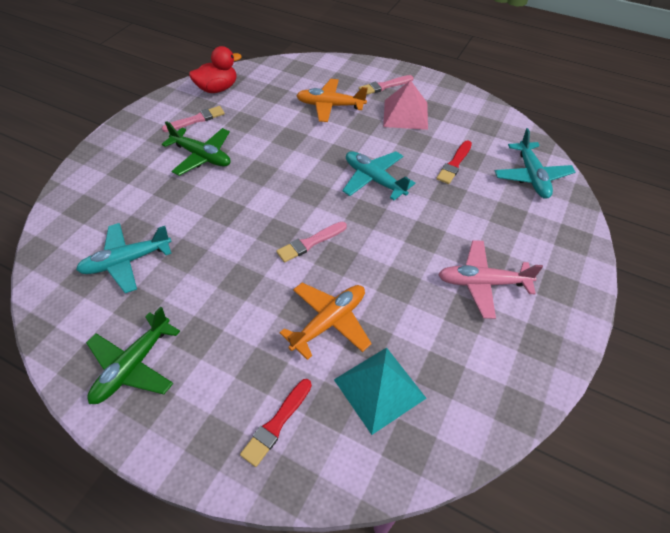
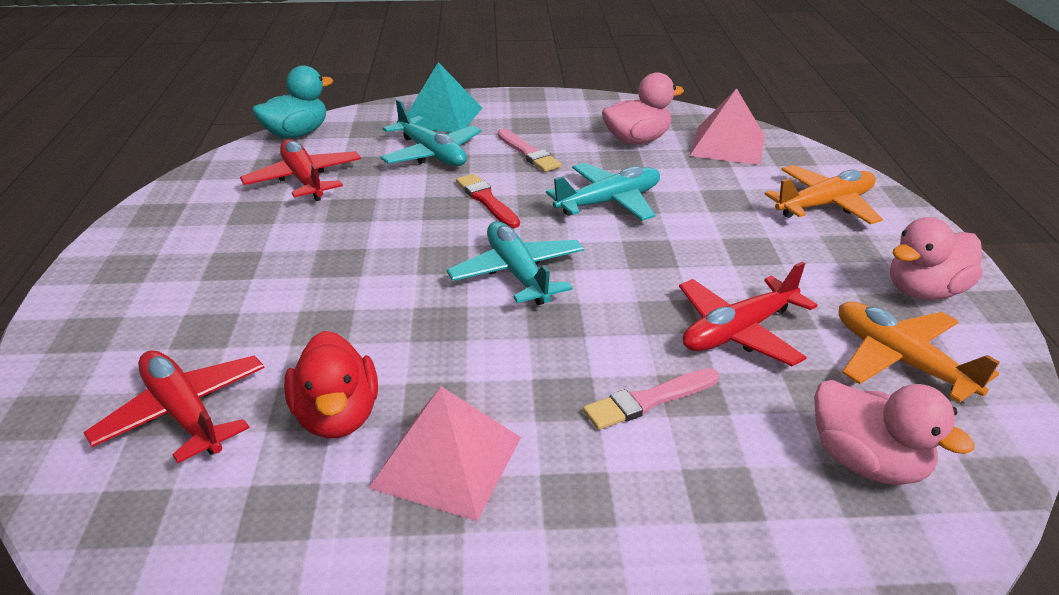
green plane: [86,306,180,404] [162,121,231,176] = 2 -> none = 0
pink brush: [162,106,225,132] [276,222,347,263] [359,75,414,95] = 3 -> [497,129,561,172] [583,368,719,430] = 2
pink duck: none = 0 -> [602,72,684,144] [814,380,975,485] [890,217,982,300] = 3
pink plane: [438,240,543,319] = 1 -> none = 0
pink pyramid: [383,80,428,130] = 1 -> [369,386,521,521] [690,88,765,165] = 2
red brush: [240,379,312,467] [436,141,472,184] = 2 -> [456,174,520,228] = 1
red plane: none = 0 -> [84,350,265,463] [240,139,361,201] [679,261,817,366] = 3
turquoise duck: none = 0 -> [252,65,333,139] = 1

